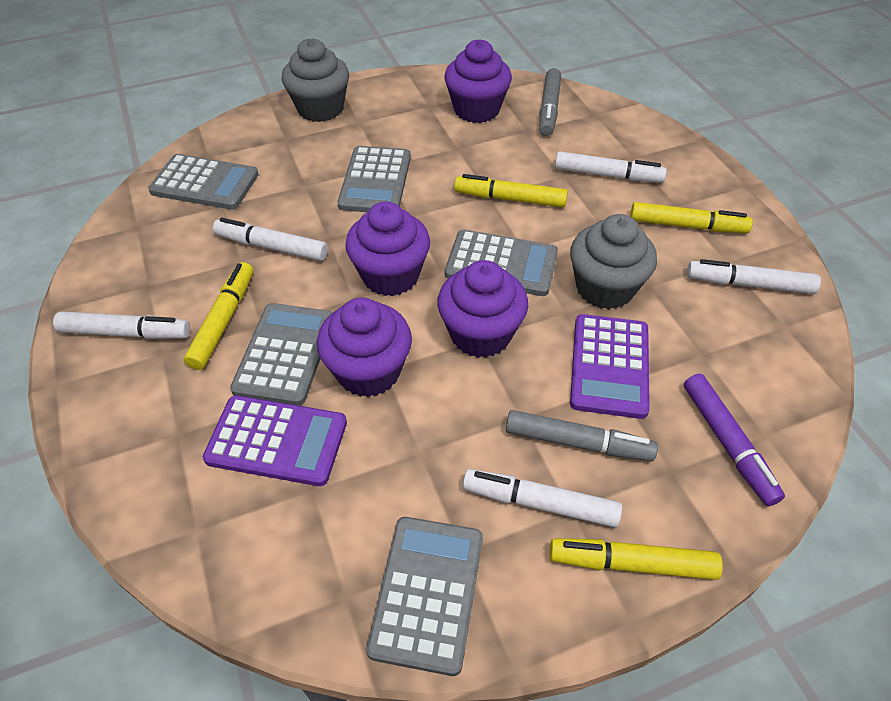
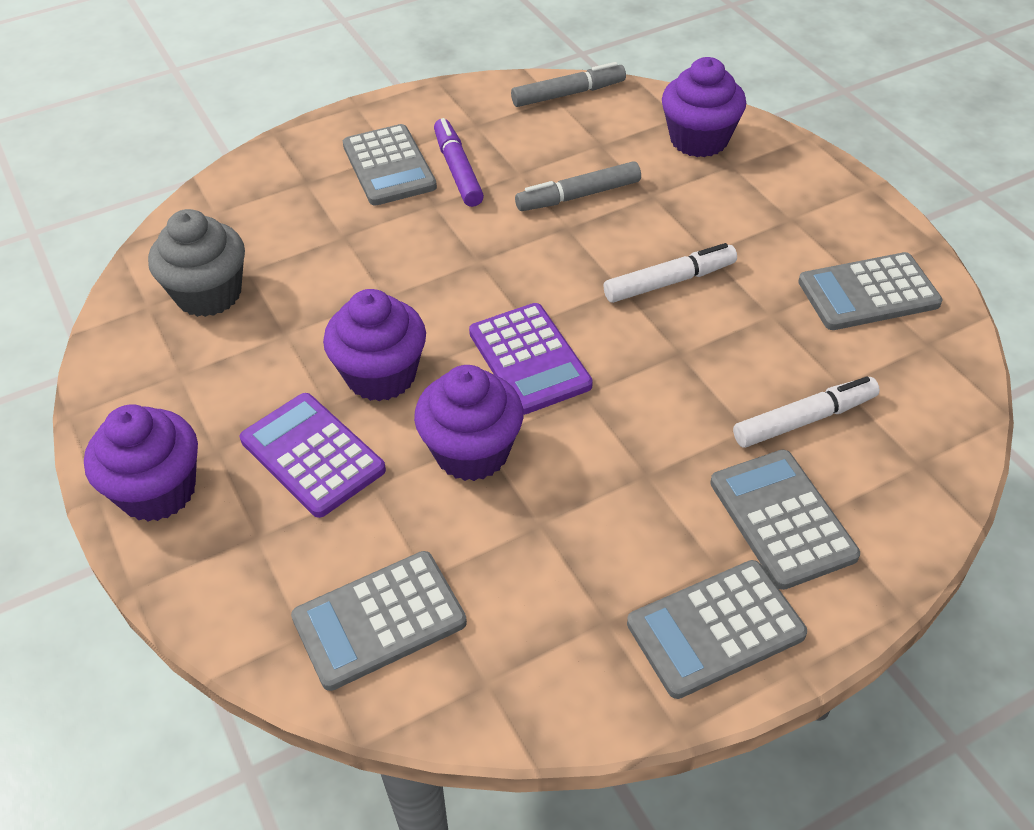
grey cupcake: [282,38,349,122] [570,214,657,310] = 2 -> [148,209,245,317] = 1
white marker: [53,311,190,339] [213,218,328,261] [462,469,623,528] [555,151,667,183] [687,259,821,294] = 5 -> [603,243,737,303] [733,376,880,448] = 2
yellow marker: [184,262,253,370] [454,174,568,208] [550,538,723,580] [630,202,753,233] = 4 -> none = 0

